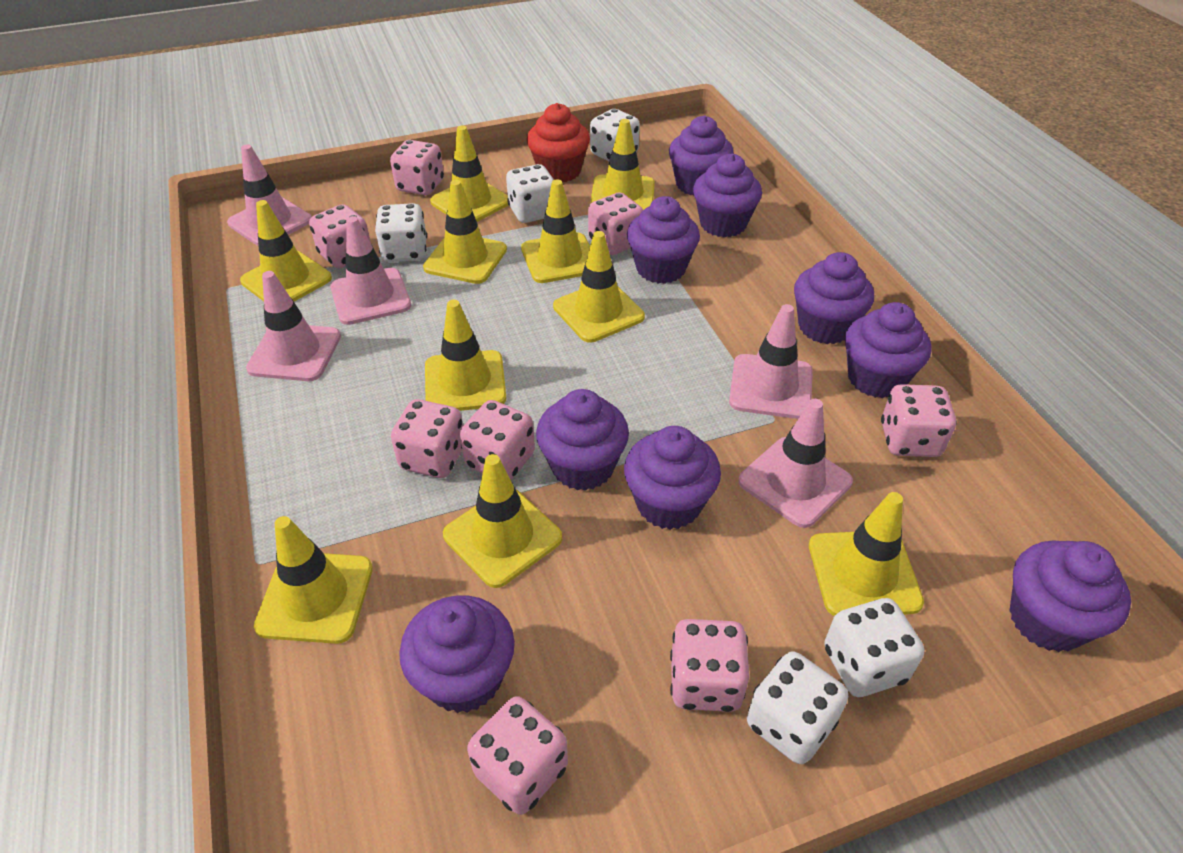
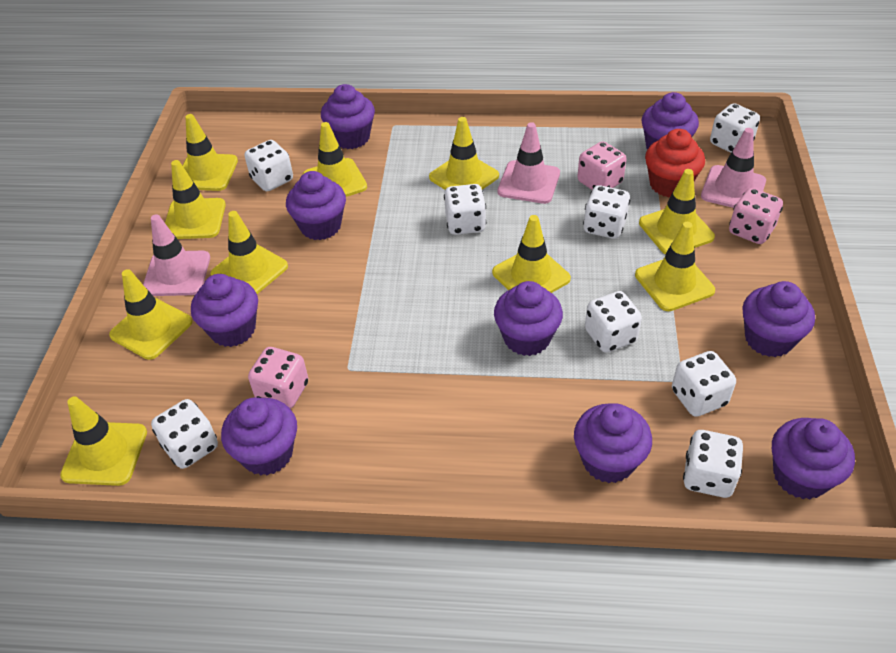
pink dice: [309,204,371,268] [390,140,444,195] [391,399,463,478] [460,400,535,480] [467,696,568,815] [588,193,643,255] [670,619,749,712] [881,384,957,457] = 8 -> [248,347,308,409] [577,141,627,190] [729,188,783,244] = 3
pink traffic cone: [227,144,312,246] [246,271,341,381] [330,216,411,325] [729,304,813,419] [738,399,853,528] = 5 -> [143,214,210,296] [497,122,560,204] [701,128,766,208] = 3
white dice: [375,203,427,262] [506,164,554,223] [590,109,640,161] [747,651,848,764] [824,598,924,697] = 5 -> [151,399,218,469] [245,140,293,191] [444,184,486,235] [583,185,630,239] [585,291,642,353] [672,351,736,417] [683,430,743,498] [710,103,760,153] = 8

